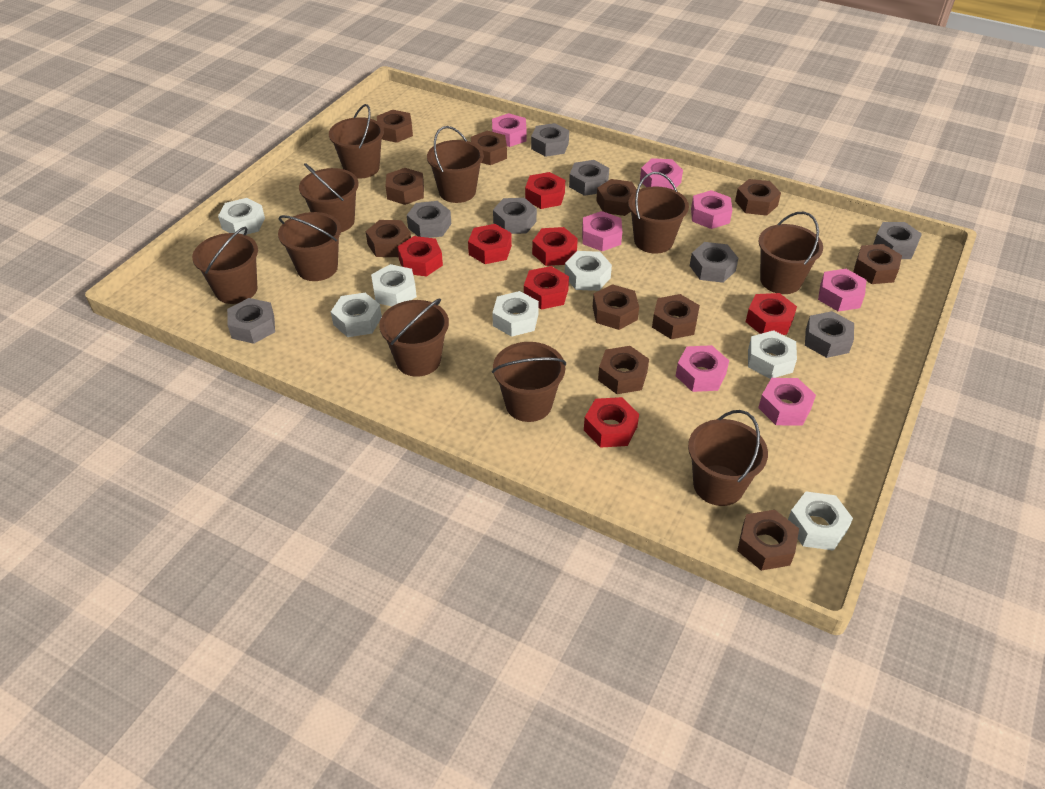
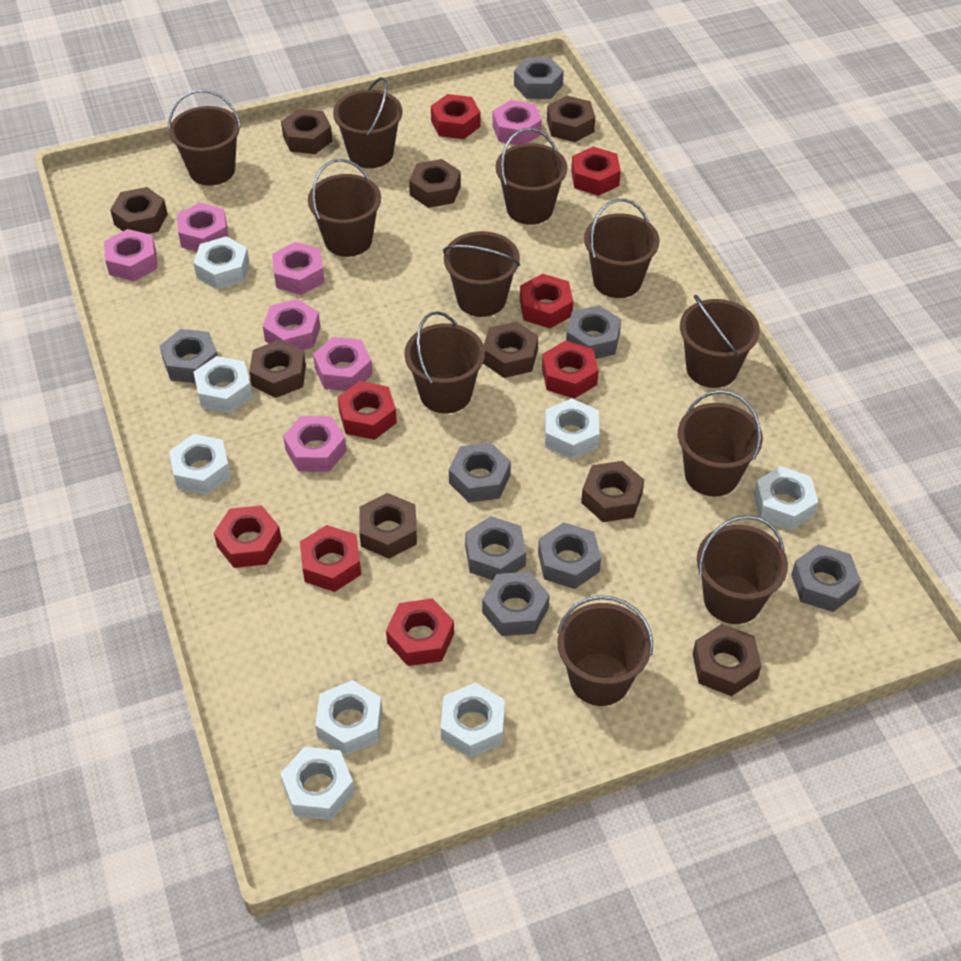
brown bucket: [192,227,258,304] [278,212,341,281] [299,163,359,232] [329,104,384,178] [379,298,449,377] [427,126,484,203] [492,342,566,422] [628,172,689,254] [688,410,768,506] [758,212,823,294] = 10 -> [168,90,241,186] [308,159,381,257] [333,77,403,168] [404,311,485,413] [443,231,520,317] [496,128,567,225] [557,595,653,706] [584,199,660,298] [678,390,763,496] [680,295,760,388] [697,515,788,624] = 11
brown nut: [366,220,411,257] [377,110,413,143] [386,168,424,205] [471,131,507,165] [593,284,639,330] [596,179,637,216] [598,346,649,394] [652,294,700,339] [735,179,781,216] [737,510,799,571] [853,244,902,284] = 11 -> [110,187,167,234] [249,340,306,398] [281,109,332,154] [359,493,417,559] [409,159,461,208] [483,322,538,378] [547,96,595,142] [581,461,644,522] [693,624,761,696] = 9
red nut: [397,236,443,277] [468,224,512,264] [524,266,569,310] [525,172,565,209] [532,227,578,266] [584,397,639,448] [746,293,797,335] = 7 -> [214,505,282,568] [300,525,361,592] [337,381,397,440] [386,598,454,666] [431,94,480,139] [520,274,573,328] [542,341,599,399] [571,147,621,196] = 8
white nut: [218,198,265,235] [331,293,382,337] [371,264,417,306] [492,291,539,337] [565,251,612,291] [748,330,797,379] [788,492,853,551] = 7 -> [169,434,231,495] [193,356,253,413] [194,236,250,290] [280,747,355,820] [315,680,382,755] [441,682,505,758] [545,398,600,459] [754,466,818,531] = 8

